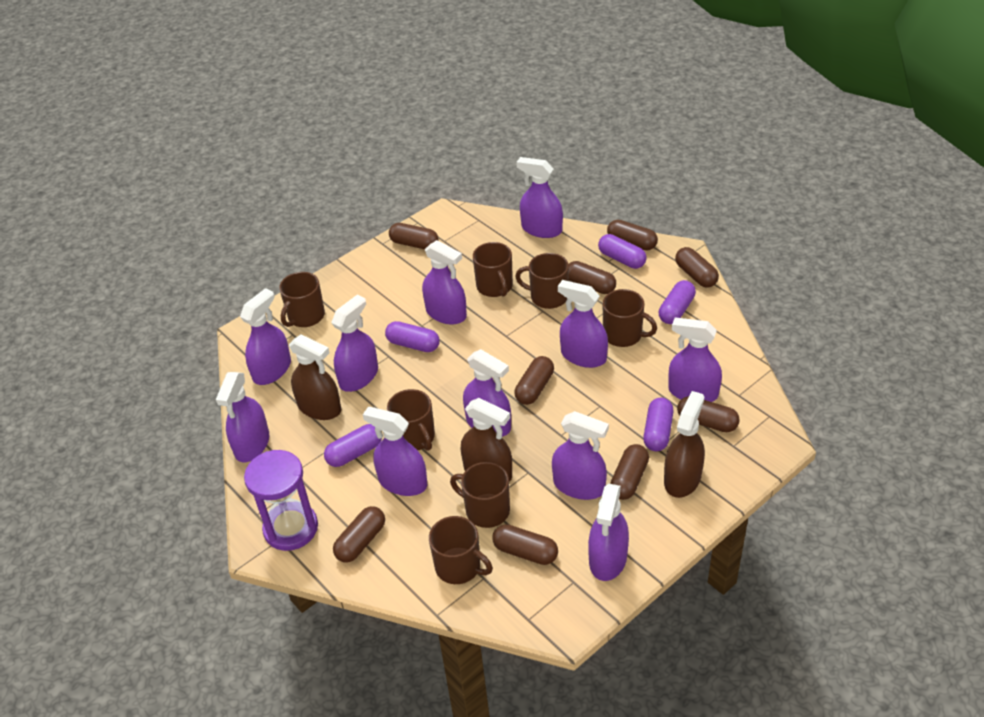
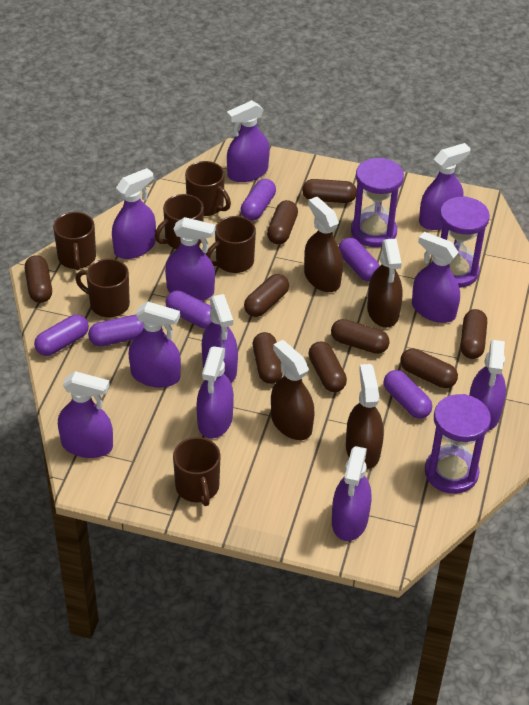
brown mug: [279,272,325,327] [387,389,435,451] [429,516,493,584] [450,462,510,528] [473,242,513,297] [515,253,569,309] [603,289,657,347] = 7 -> [53,212,96,270] [75,259,130,317] [155,194,204,249] [173,437,221,506] [185,161,231,216] [206,216,256,273] = 6
brown spray bottle: [289,334,341,420] [461,398,512,482] [664,391,705,498] = 3 -> [271,340,315,440] [304,197,343,292] [346,364,384,469] [367,239,403,328] = 4
purple capsule: [324,424,382,467] [385,321,440,352] [598,234,647,269] [643,398,674,451] [659,280,696,324] = 5 -> [34,314,89,356] [88,315,144,346] [166,291,212,329] [241,179,276,221] [339,237,380,281] [384,370,432,419] = 6
purple hourglass: [244,450,318,551] = 1 -> [351,158,404,247] [425,394,491,494] [440,196,490,288] = 3

